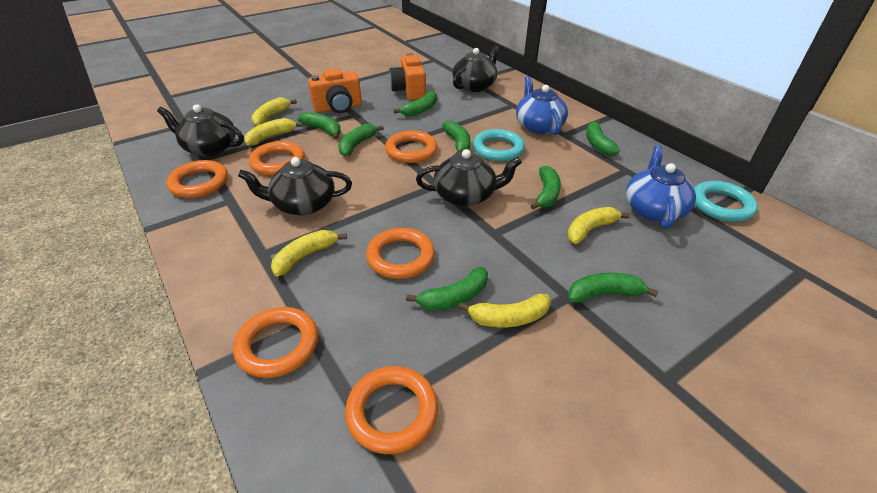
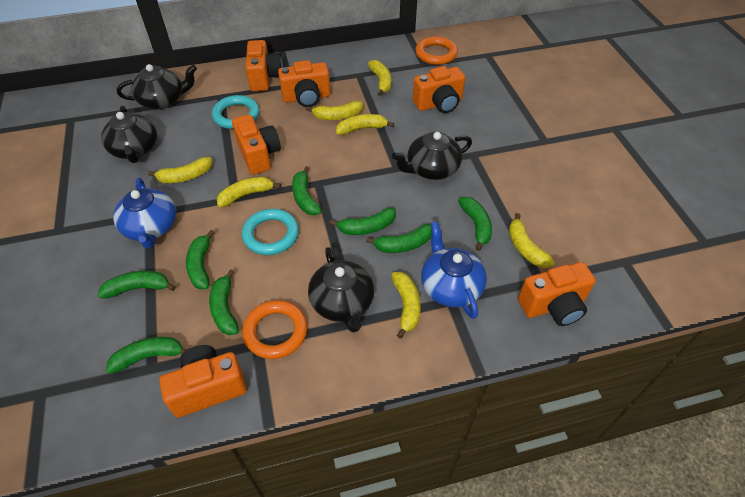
orange camera: [308,68,362,113] [389,53,426,100] = 2 -> [159,345,247,418] [232,114,281,175] [246,40,283,91] [278,60,331,107] [413,66,465,113] [518,262,596,326] = 6
orange ring: [166,160,228,198] [233,307,318,378] [249,141,305,176] [345,366,438,454] [366,228,435,279] [385,130,437,163] = 6 -> [242,300,307,359] [415,36,458,65] = 2
yellow banana: [244,118,303,146] [251,97,297,126] [271,230,347,276] [458,294,551,327] [567,207,630,244] = 5 -> [148,157,212,183] [217,177,281,207] [306,101,363,120] [336,114,394,135] [368,60,392,96] [391,272,421,339] [509,213,555,268] = 7

